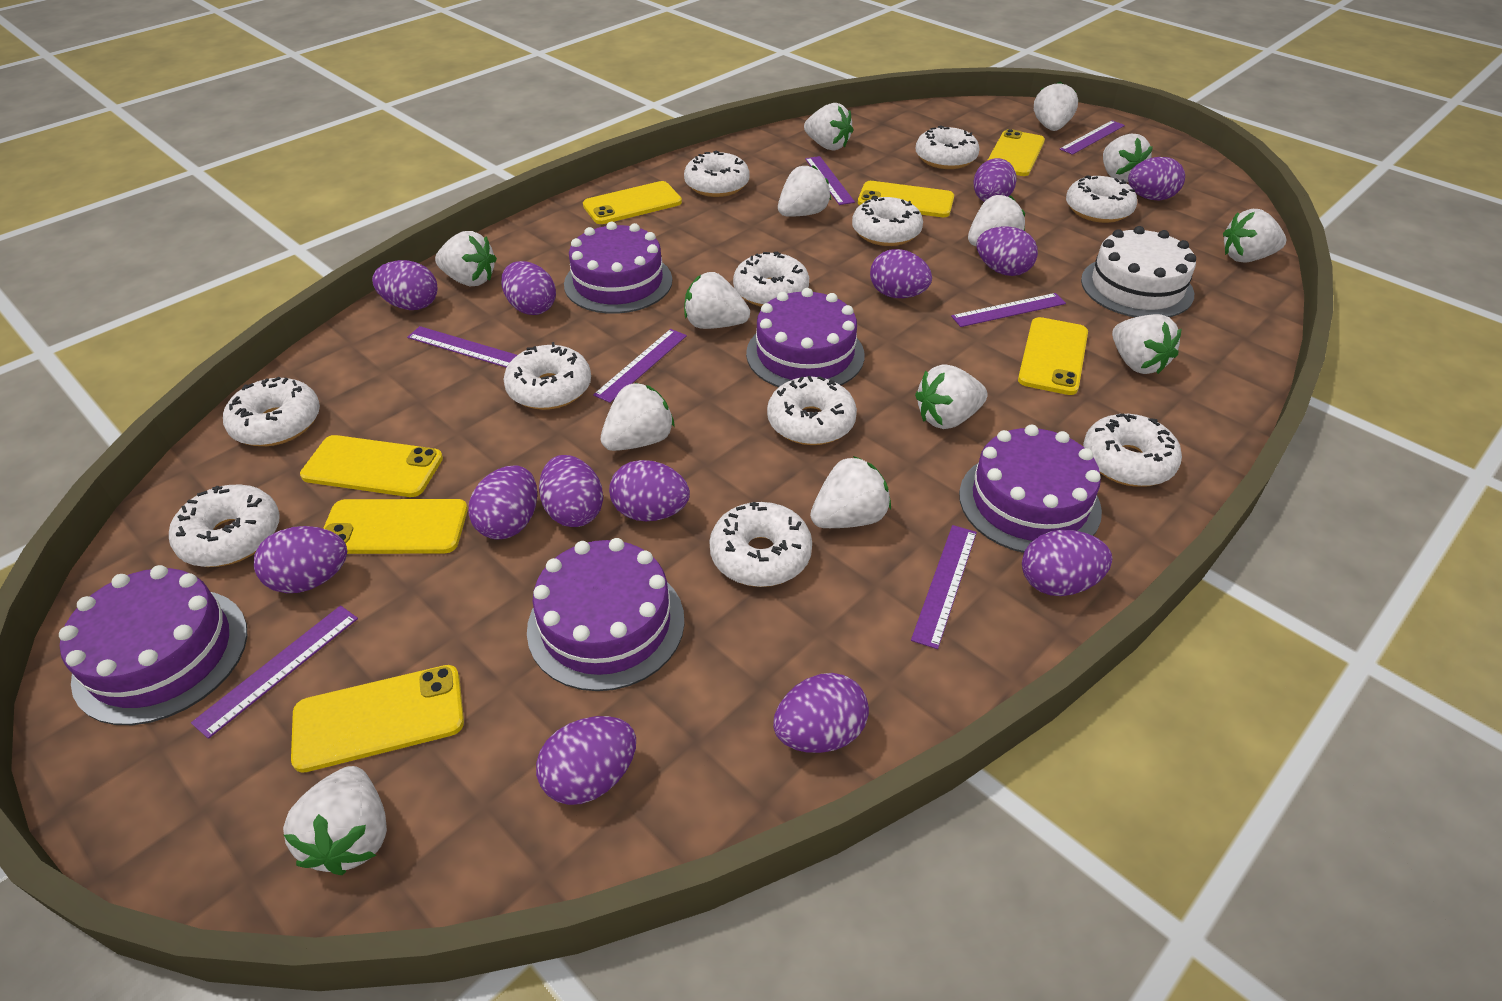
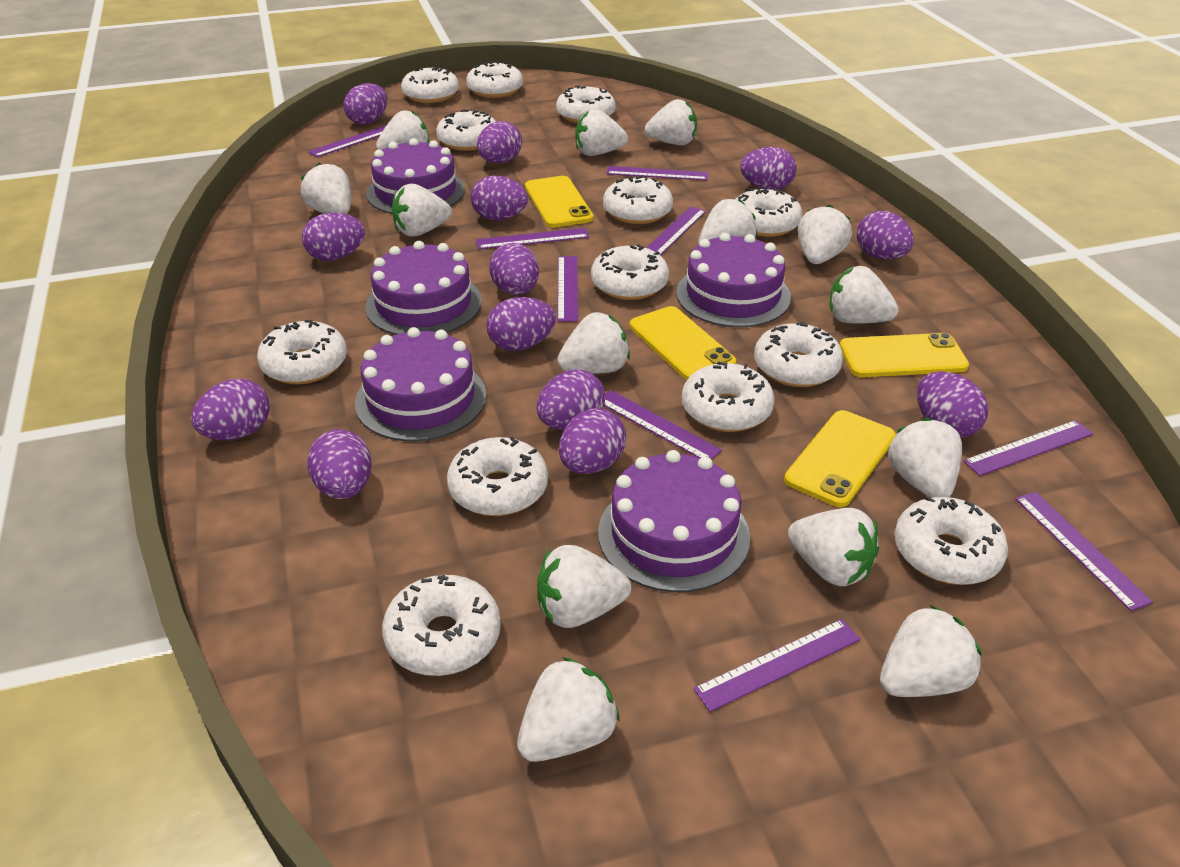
purple ruler: [191,605,358,739] [407,326,517,368] [593,329,687,403] [805,156,855,205] [911,525,977,649] [951,293,1066,327] [1060,120,1125,155] = 7 -> [308,125,387,157] [476,228,589,249] [558,256,578,322] [604,390,722,460] [606,166,708,180] [646,207,706,256] [693,619,860,712] [963,420,1093,476] [1015,491,1153,611] = 9
white cake: [1081,226,1196,317] = 1 -> none = 0
white donut: [169,485,280,567] [223,377,320,446] [503,342,591,410] [684,151,750,197] [709,502,812,587] [733,252,809,307] [767,376,857,445] [852,197,923,246] [916,126,980,169] [1066,175,1137,223] [1083,413,1182,487] = 11 -> [257,320,347,384] [382,575,501,676] [401,66,459,103] [436,109,496,151] [447,436,548,516] [466,61,523,98] [556,86,616,123] [591,244,669,300] [603,176,673,224] [682,361,775,432] [735,188,803,237] [754,322,843,387] [895,496,1008,585] = 13
white strawberry: [283,766,387,875] [435,231,497,286] [601,382,675,451] [684,272,750,329] [778,165,831,217] [804,103,853,150] [810,456,891,528] [915,364,988,429] [968,195,1025,246] [1034,81,1078,131] [1103,134,1153,183] [1112,314,1182,374] [1223,209,1286,263] = 13 -> [301,163,351,214] [376,110,429,150] [392,184,452,236] [517,657,620,762] [537,545,631,628] [557,312,630,374] [575,109,628,156] [645,99,697,145] [699,199,758,242] [788,508,879,586] [798,205,852,264] [829,266,899,324] [880,605,982,697] [888,418,962,498] = 14
yellow phone: [291,665,464,773] [300,435,443,497] [323,499,468,554] [583,181,682,224] [858,181,954,217] [987,129,1045,176] [1018,317,1088,395] = 7 -> [525,176,594,228] [630,306,736,380] [784,410,896,507] [840,333,969,377] = 4

